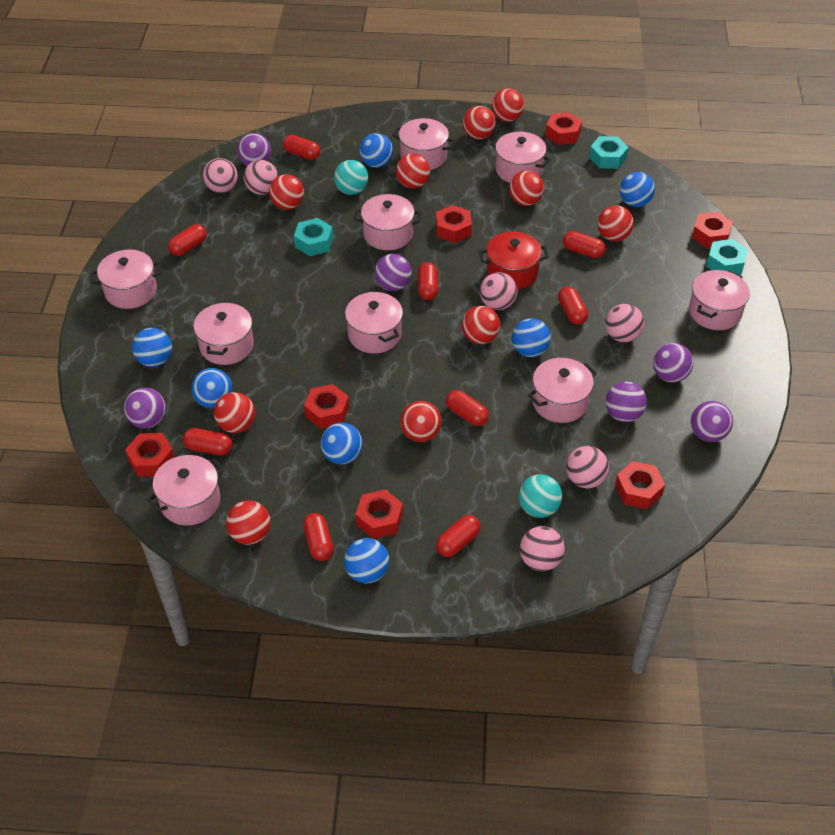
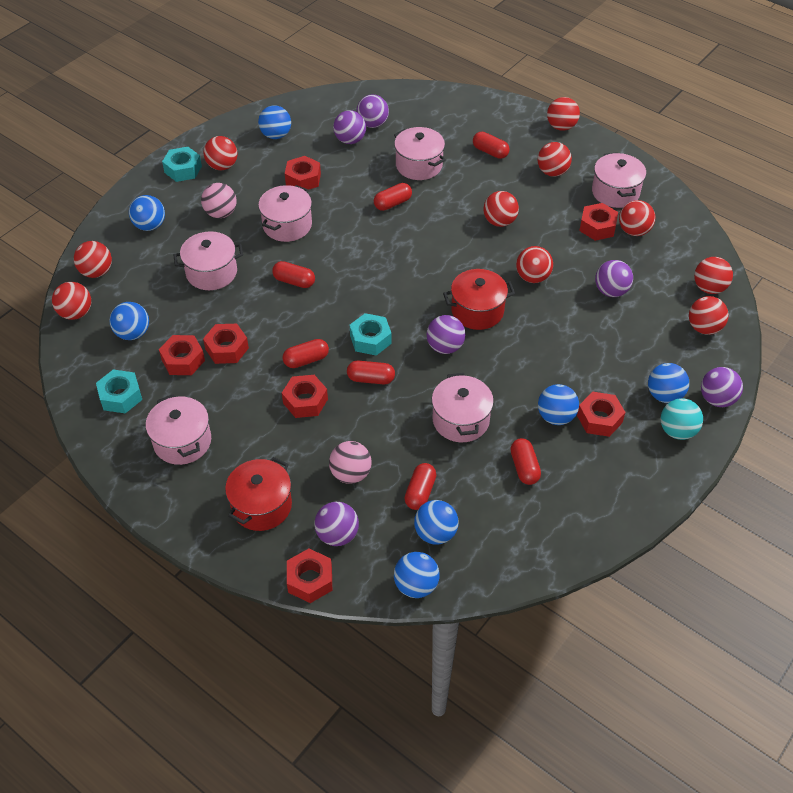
pink ball: [203,158,238,193] [244,160,278,195] [480,272,517,310] [520,526,565,571] [566,446,609,488] [605,304,644,342] = 6 -> [201,183,236,218] [329,441,372,484] = 2
pink pot: [91,250,162,309] [147,455,224,526] [194,301,254,365] [345,292,403,354] [354,194,421,250] [392,118,455,170] [491,132,551,183] [528,358,597,423] [689,270,750,330] = 9 -> [146,395,211,465] [173,231,243,290] [258,185,312,242] [394,127,446,180] [432,373,494,442] [592,152,646,208] = 6
red capsule: [168,224,207,256] [183,428,233,456] [283,135,320,160] [303,513,334,561] [418,262,438,300] [436,515,480,557] [446,390,489,426] [558,287,588,325] [563,231,606,258] = 9 -> [272,261,315,288] [282,339,329,368] [347,360,395,384] [374,183,412,211] [404,463,436,510] [473,132,510,159] [510,438,541,485] = 7
red pot: [479,231,549,290] = 1 -> [225,457,292,531] [443,269,515,330] = 2
turquoise ball: [334,160,368,195] [519,474,562,518] = 2 -> [661,398,703,440] = 1

